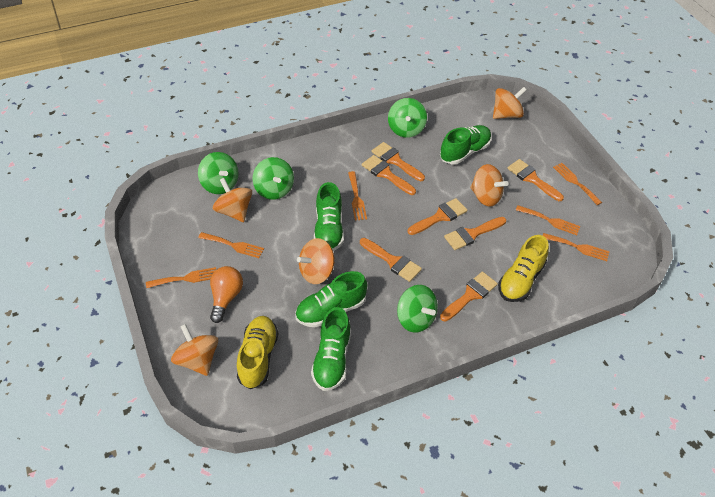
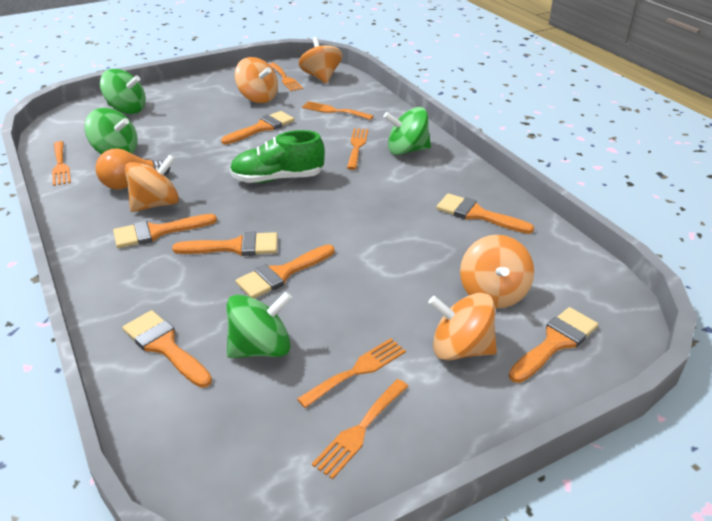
green shoe: [295,271,367,327] [311,307,351,391] [314,182,344,251] [440,125,491,165] = 4 -> [230,130,325,183] = 1
yellow shoe: [237,316,278,389] [498,235,549,302] = 2 -> none = 0

